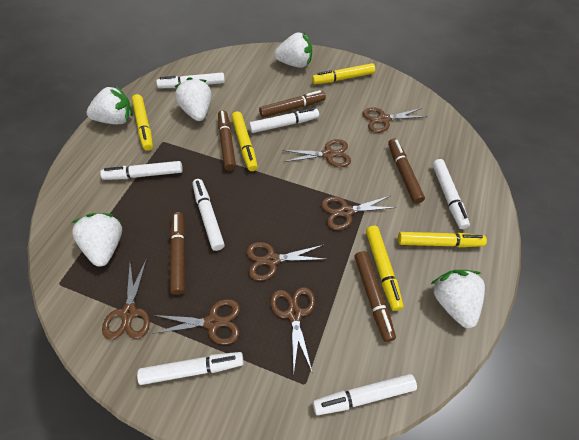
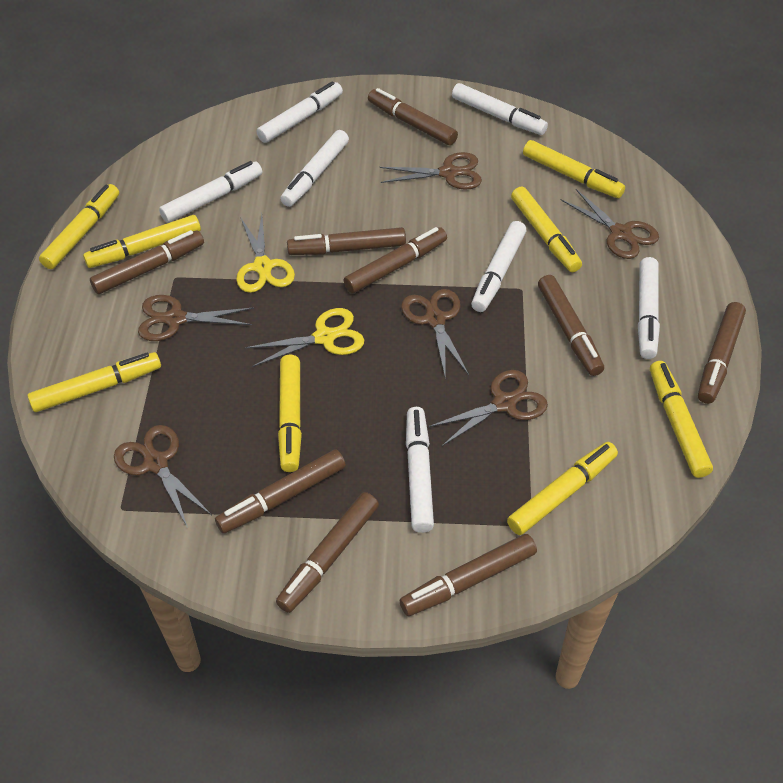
brown marker: [170,212,185,295] [218,110,236,171] [259,90,326,118] [354,251,396,342] [388,138,425,204] = 5 -> [90,230,204,294] [215,449,346,533] [276,492,379,613] [287,227,406,255] [344,227,447,293] [368,88,458,145] [399,534,537,616] [538,275,604,376] [698,302,746,404] = 9
brown scissors: [102,259,150,340] [151,299,240,345] [246,242,324,281] [270,287,315,376] [282,139,351,167] [321,196,397,230] [363,108,428,133] = 7 -> [114,425,212,528] [138,295,254,341] [379,152,482,190] [401,289,469,376] [428,370,548,447] [561,189,659,259] = 6
white strawberry: [71,213,122,267] [87,86,133,125] [174,77,211,121] [274,32,312,68] [431,270,485,328] = 5 -> none = 0
yellow marker: [132,94,153,151] [231,111,258,171] [312,63,375,84] [366,226,403,311] [398,232,487,247] = 5 -> [28,352,161,412] [39,184,119,269] [83,215,201,268] [278,354,302,472] [507,442,618,535] [511,186,582,272] [523,140,625,198] [650,361,713,478] = 8
yellow scissors: none = 0 -> [236,215,295,293] [245,308,364,367] = 2

